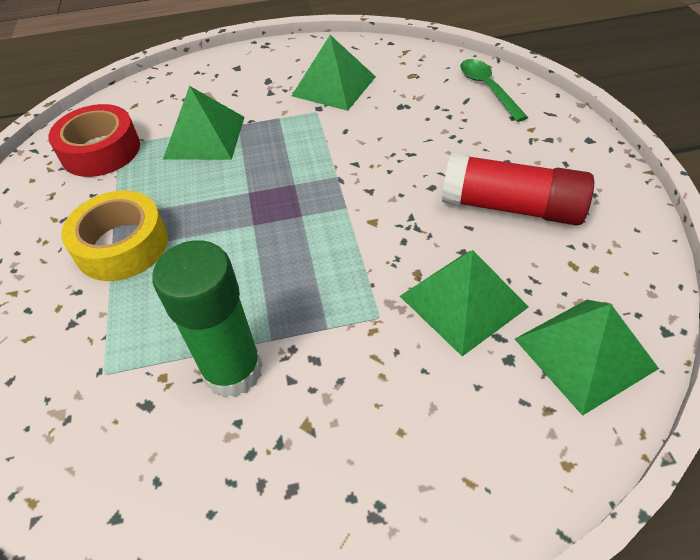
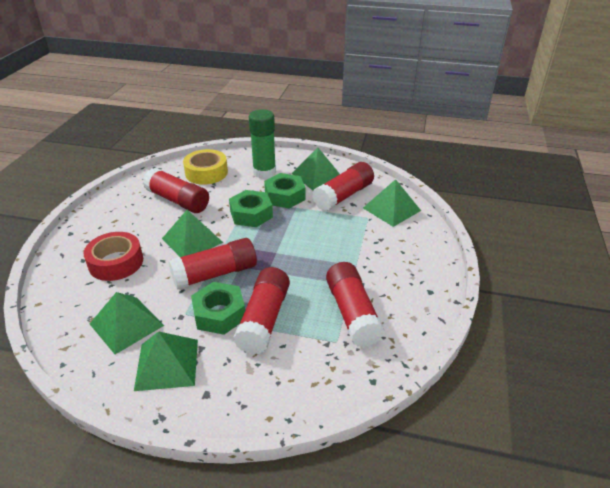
green nut: none = 0 -> [191,282,245,335] [229,190,273,227] [264,173,305,209] = 3
green pyramid: [163,86,244,160] [292,35,376,111] [400,250,529,356] [515,300,659,416] = 4 -> [90,292,164,355] [134,331,198,391] [162,210,223,257] [292,148,340,190] [363,179,421,227] = 5
green spoon: [460,59,528,122] = 1 -> none = 0
red glue stick: [442,153,594,225] = 1 -> [143,168,209,213] [168,238,257,289] [234,267,290,355] [312,162,374,211] [326,262,385,347] = 5

